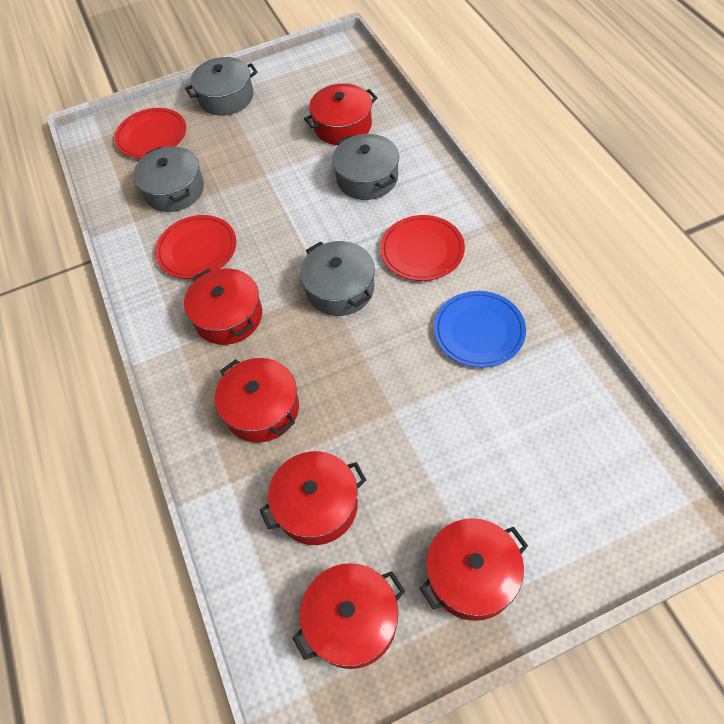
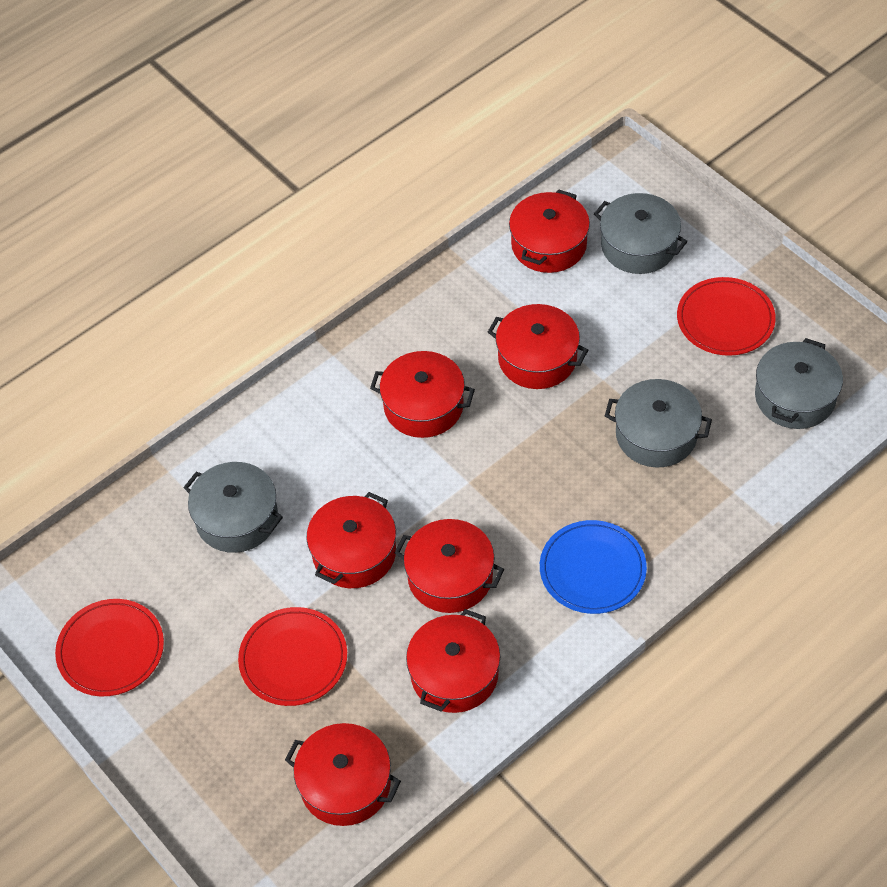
red pot: [184,268,262,345] [215,358,299,443] [260,451,366,545] [292,563,405,669] [304,83,377,145] [420,518,528,621] = 6 -> [285,723,401,826] [307,492,396,588] [370,351,475,438] [395,519,504,613] [406,609,500,713] [488,304,588,389] [509,189,590,273] = 7

